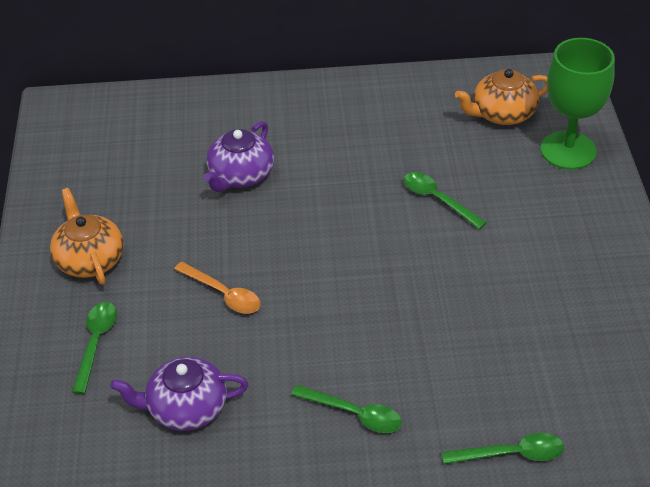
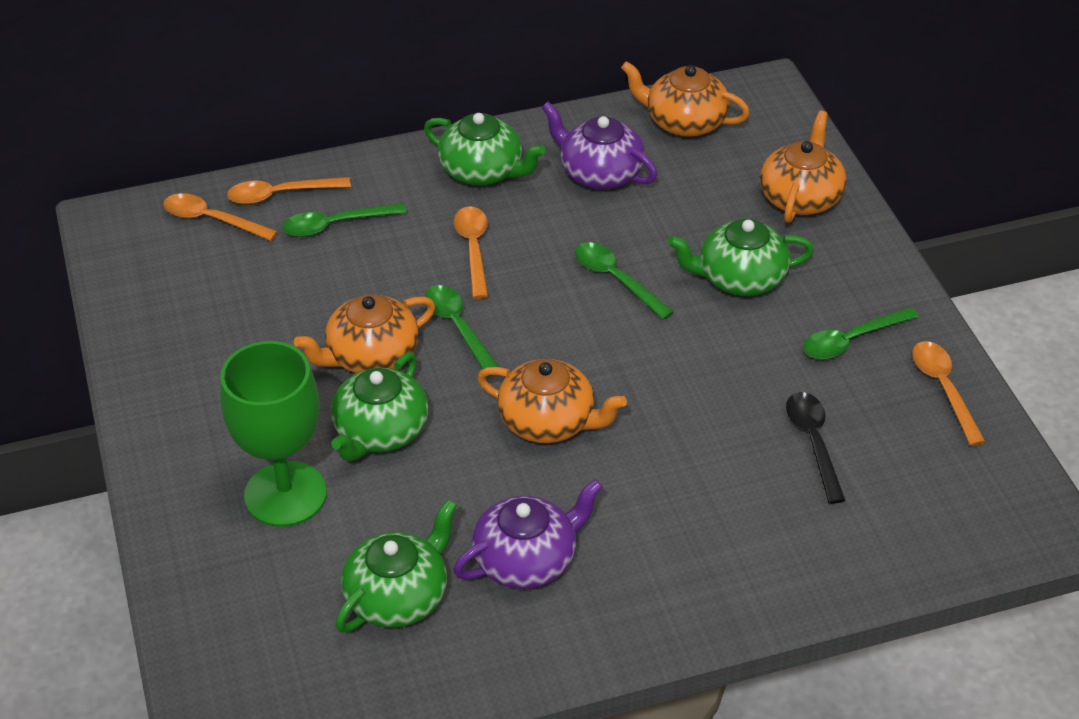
black spoon: none = 0 -> [786,392,846,504] = 1
green teapot: none = 0 -> [331,352,429,461] [335,500,457,633] [424,113,545,185] [668,219,814,296] = 4
orange spoon: [174,261,261,314] = 1 -> [163,193,278,241] [227,177,351,204] [454,206,488,299] [912,341,986,446] = 4
orange teapot: [50,188,124,285] [455,69,547,125] = 2 -> [294,294,435,373] [477,359,627,443] [621,61,750,137] [760,111,846,223] = 4

